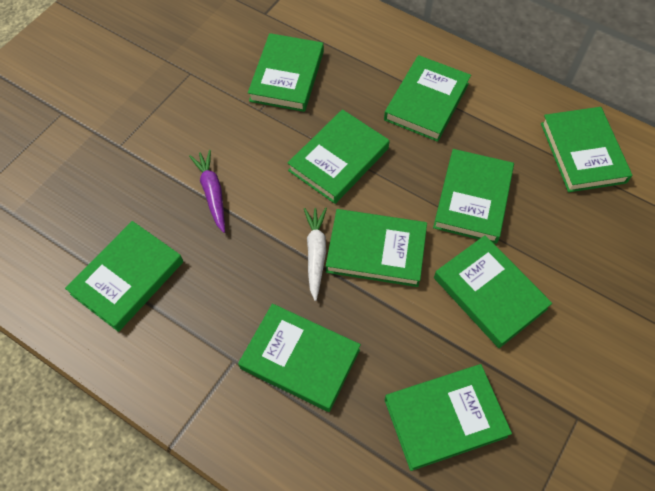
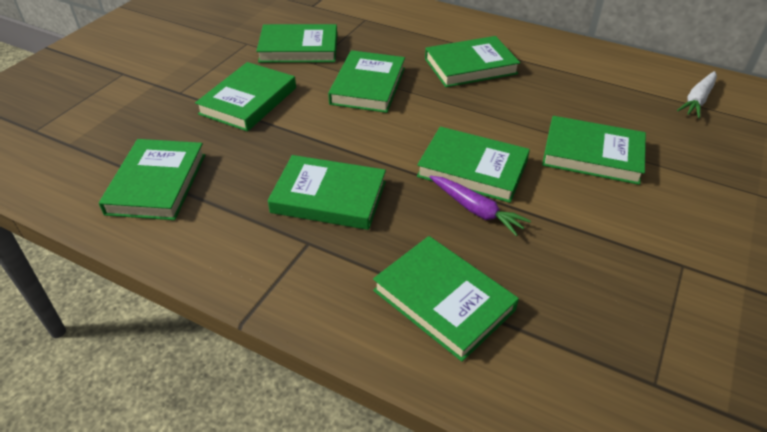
green book: [65,221,183,332] [238,304,361,412] [248,33,324,112] [288,109,390,204] [326,209,427,287] [384,55,471,142] [385,364,512,471] [433,149,514,244] [434,235,552,348] [541,107,632,192] = 10 -> [99,139,205,220] [195,62,296,131] [256,24,337,63] [268,155,386,230] [328,50,405,113] [373,236,519,362] [417,127,530,203] [425,36,520,87] [542,116,646,185] = 9

